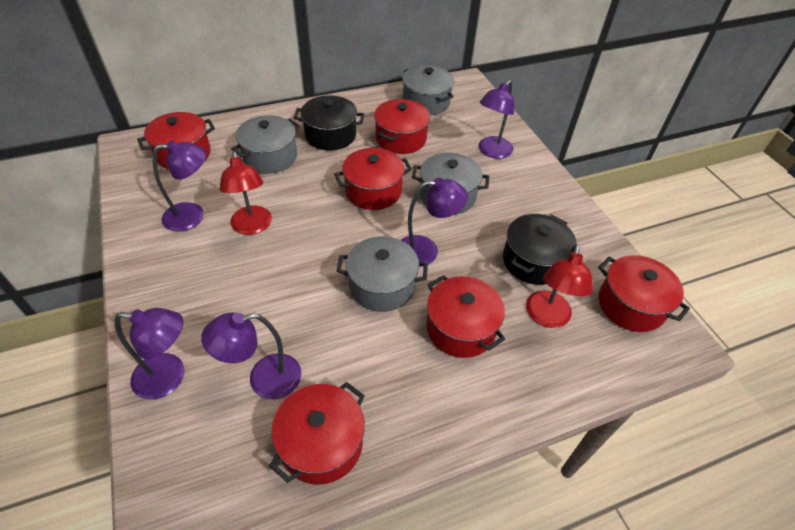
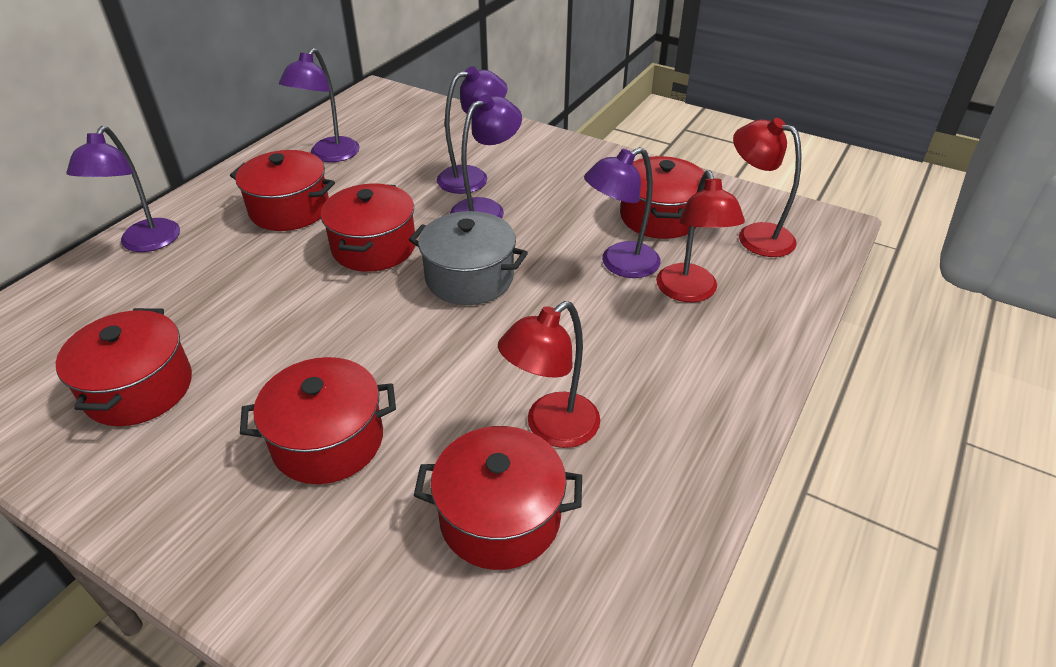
black pot: [294,95,364,150] [503,214,577,285] = 2 -> none = 0
grey pot: [231,115,300,174] [337,236,428,312] [402,65,454,115] [412,152,489,215] = 4 -> [409,211,528,305] = 1
red lamp: [219,151,272,235] [526,244,593,328] = 2 -> [498,301,600,448] [656,170,745,302] [733,118,802,257] = 3

